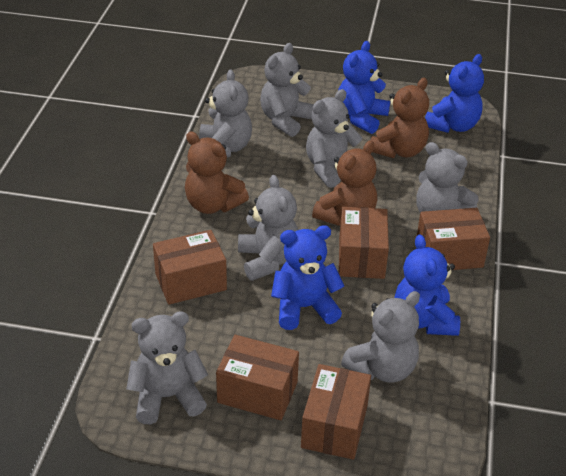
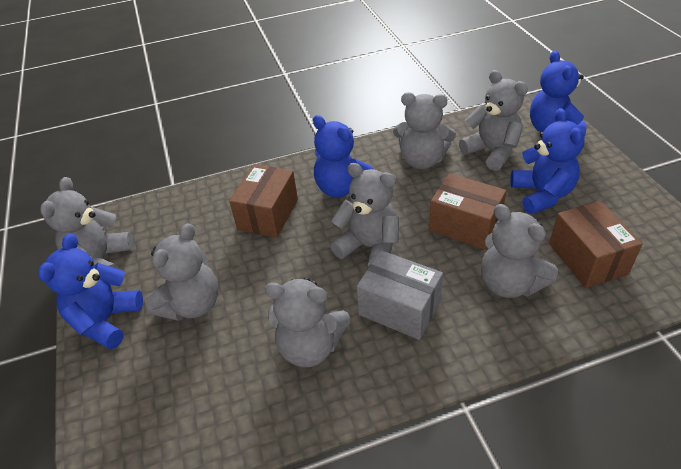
brown box: [153,230,227,305] [216,335,299,420] [301,364,371,460] [339,207,389,279] [417,208,490,270] = 5 -> [229,164,298,238] [429,173,506,250] [549,201,643,288] = 3
brown teddy bear: [185,132,249,214] [312,140,377,226] [371,78,429,158] = 3 -> none = 0
grey box: none = 0 -> [357,250,443,340] = 1

